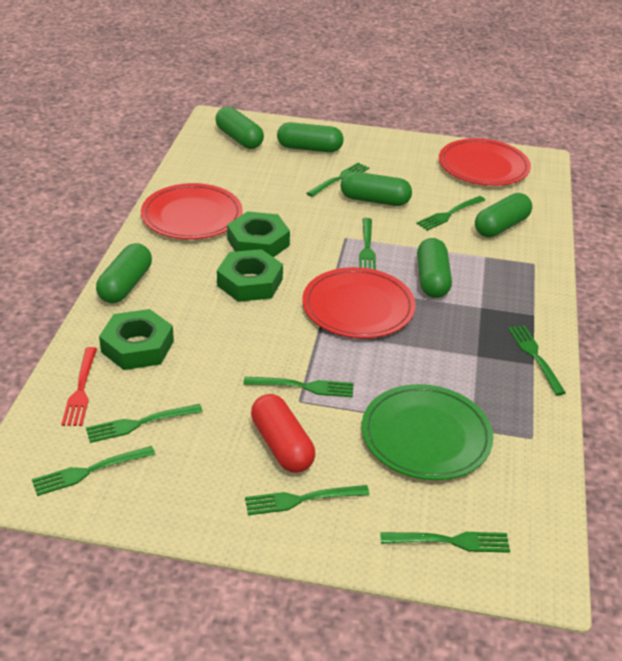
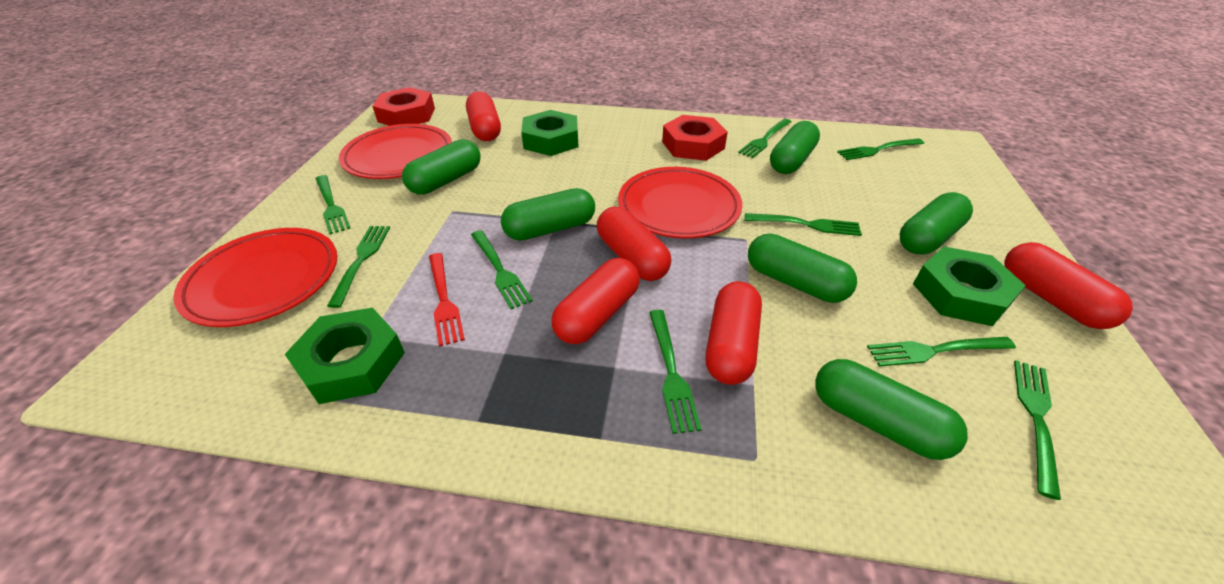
green plate: [362,384,493,480] = 1 -> none = 0
red capsule: [251,394,315,473] = 1 -> [466,91,501,141] [551,258,640,344] [597,207,671,281] [705,281,762,385] [1004,242,1133,329] = 5
red nut: none = 0 -> [372,87,435,126] [662,115,728,161] = 2

